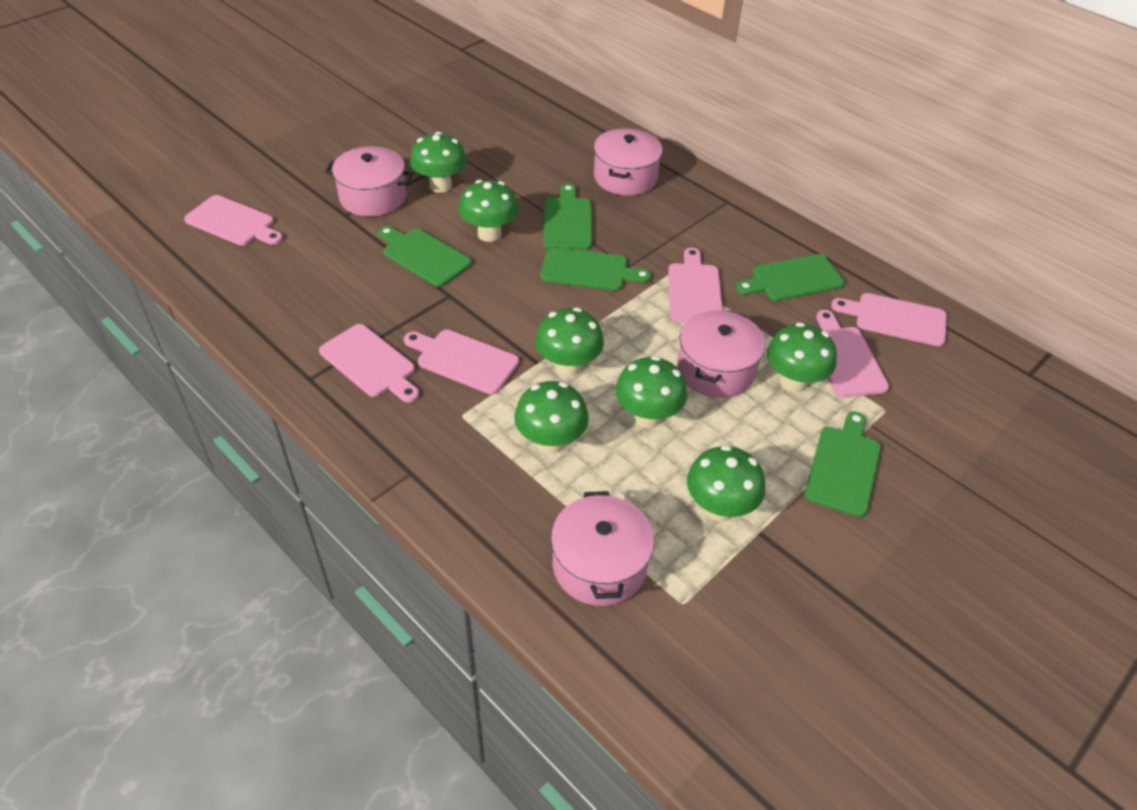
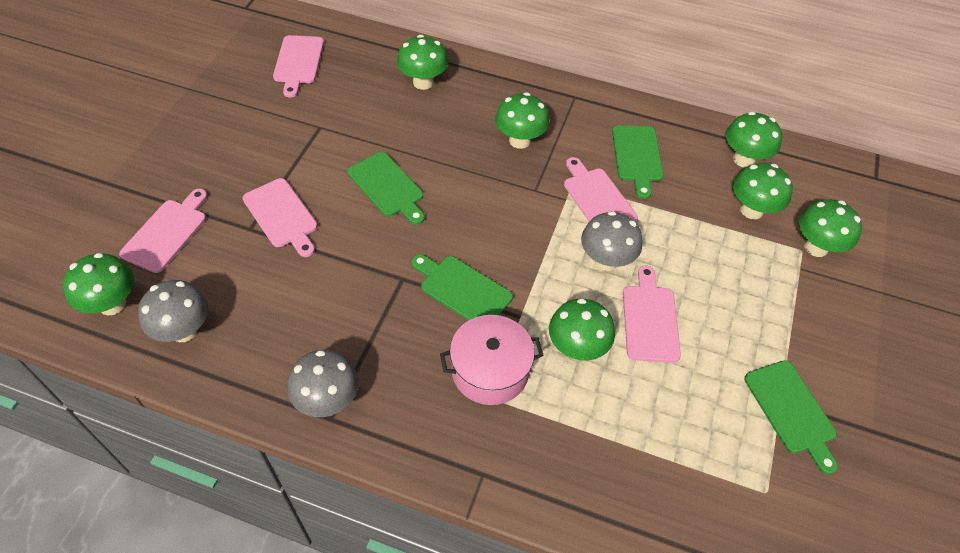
green cutting board: [378,226,472,287] [540,247,651,291] [543,184,592,250] [736,254,845,301] [804,411,881,517] = 5 -> [347,152,425,225] [411,254,513,321] [612,126,664,199] [744,361,838,474] = 4
grey mushroom: none = 0 -> [138,280,208,342] [287,350,359,417] [581,211,642,271] = 3
pink cutting board: [184,195,283,246] [319,324,419,403] [404,330,519,395] [668,248,723,323] [816,310,889,398] [831,293,947,346] = 6 -> [119,189,207,273] [243,178,317,257] [273,35,324,98] [564,157,638,222] [623,266,681,363] = 5
pink pot: [325,146,413,217] [551,491,654,606] [594,128,663,196] [677,310,765,398] = 4 -> [440,315,543,405] = 1

